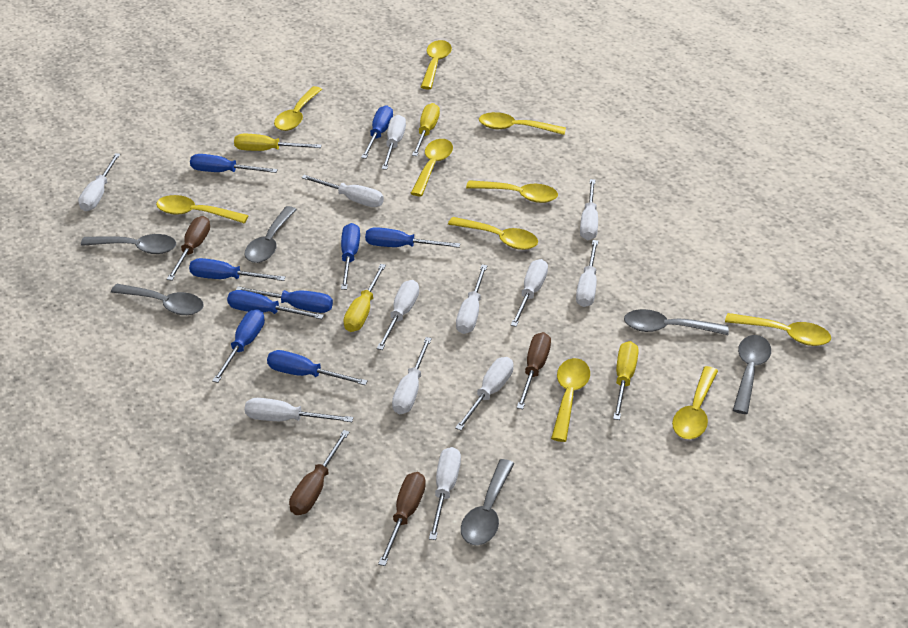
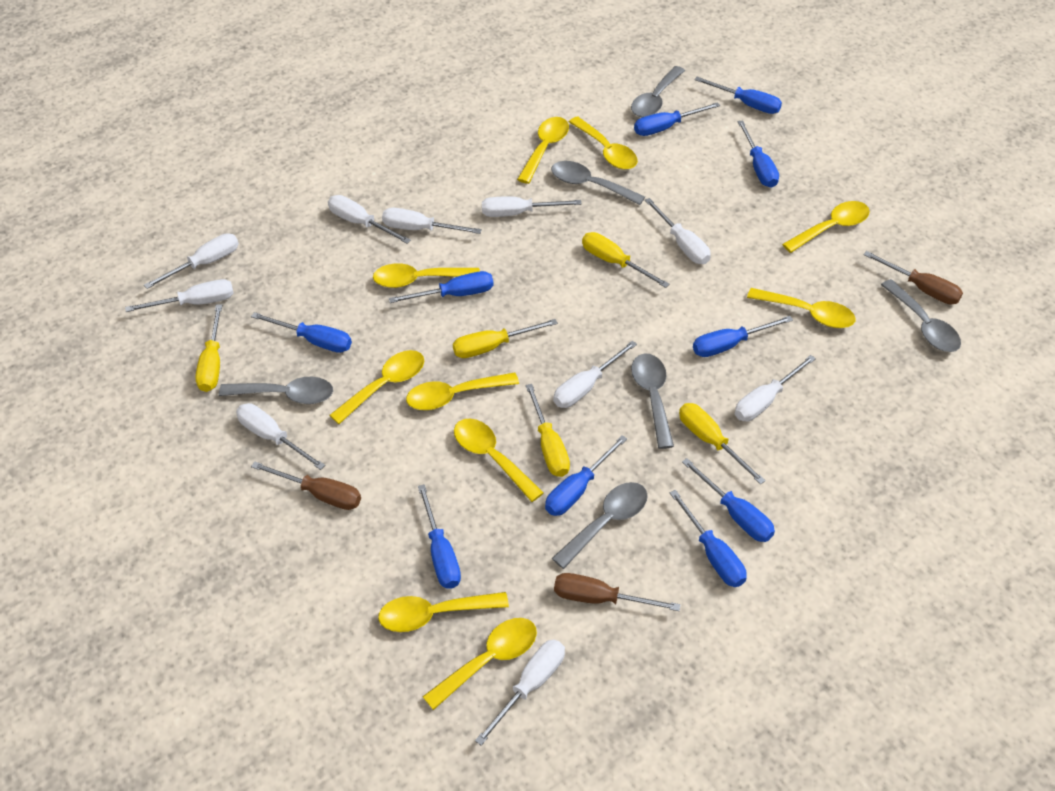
blue screwdriver: [189,258,286,281] [190,154,278,173] [212,309,265,383] [227,290,324,319] [236,286,333,313] [267,350,368,385] [341,223,360,290] [361,105,393,159] [365,227,460,248] = 9 -> [251,312,352,353] [389,271,493,303] [418,484,461,589] [545,435,627,516] [634,102,720,136] [670,490,747,587] [682,458,775,542] [693,316,793,357] [694,77,782,114] [738,120,779,188] = 10
brown screwdriver: [167,216,210,281] [289,430,349,515] [378,472,426,566] [517,332,551,409] = 4 -> [251,461,361,510] [554,573,681,611] [863,251,963,305] = 3
white screwdriver: [78,153,120,211] [245,398,353,422] [301,175,384,207] [377,280,419,350] [382,115,406,170] [392,337,432,414] [429,447,461,540] [455,357,514,431] [456,265,487,334] [511,259,548,327] [576,240,598,307] [580,179,598,240] = 12 -> [125,279,234,312] [144,233,239,289] [236,403,325,470] [328,195,411,244] [382,208,482,234] [475,640,565,746] [482,196,581,217] [553,341,637,408] [645,198,711,264] [735,355,816,422] = 10
yellow screwdriver: [234,134,321,151] [344,264,386,332] [412,103,440,156] [613,341,639,420] = 4 -> [195,305,222,392] [453,319,558,358] [526,384,570,477] [582,232,669,288] [679,403,766,484] = 5

